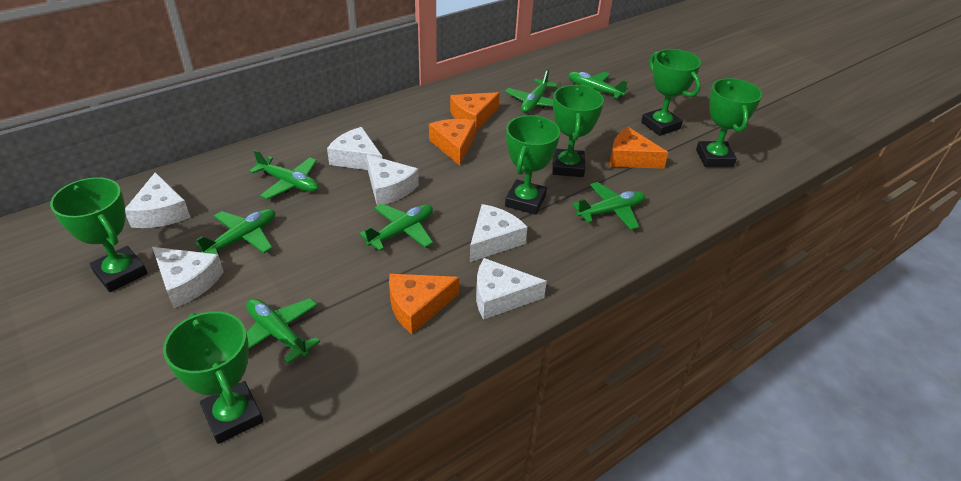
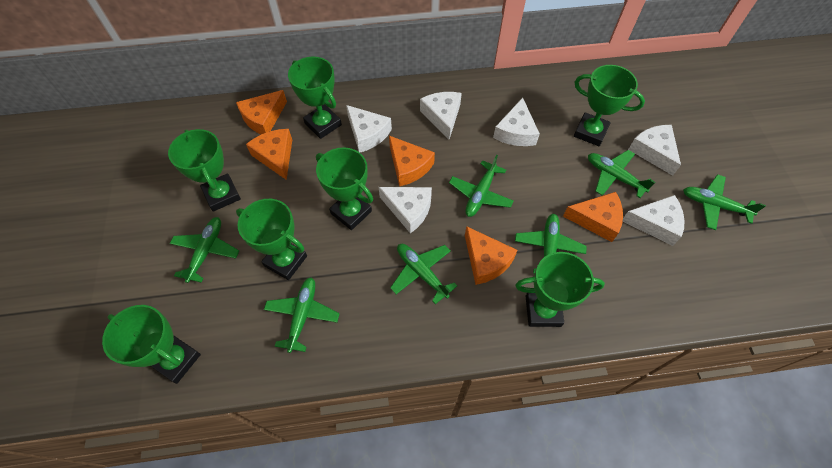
green trophy: [50,177,148,292] [163,311,263,444] [505,115,560,215] [552,85,604,177] [641,49,701,136] [696,78,762,167] = 6 -> [102,305,201,384] [168,129,241,212] [236,199,307,280] [288,57,342,139] [316,147,373,230] [515,252,605,327] [574,65,645,146] = 7
orange cheese: [389,274,459,334] [429,119,476,166] [450,92,500,131] [610,127,669,169] = 4 -> [236,90,287,134] [246,129,292,180] [389,136,435,186] [465,226,517,285] [563,192,623,242] = 5

